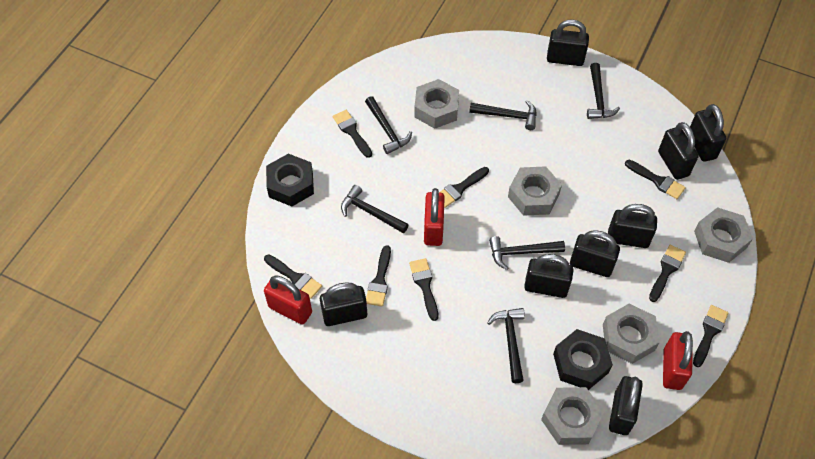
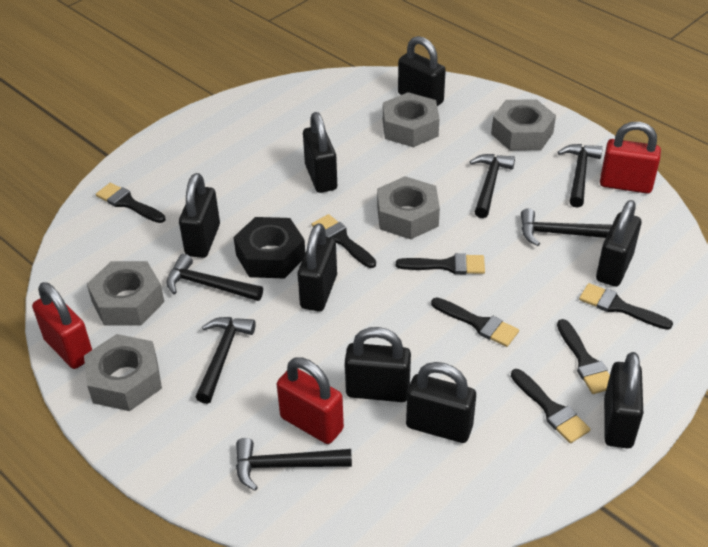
black brush: [264,255,322,299] [333,110,372,158] [366,245,391,307] [409,258,438,321] [440,167,489,208] [625,160,686,199] [649,245,686,302] [693,305,728,367] = 8 -> [96,183,166,223] [312,214,376,268] [396,253,485,274] [431,297,519,347] [511,369,590,443] [557,319,610,394] [579,283,673,330] = 7
black nut: [266,154,314,207] [553,329,613,390] = 2 -> [234,217,305,279] = 1

